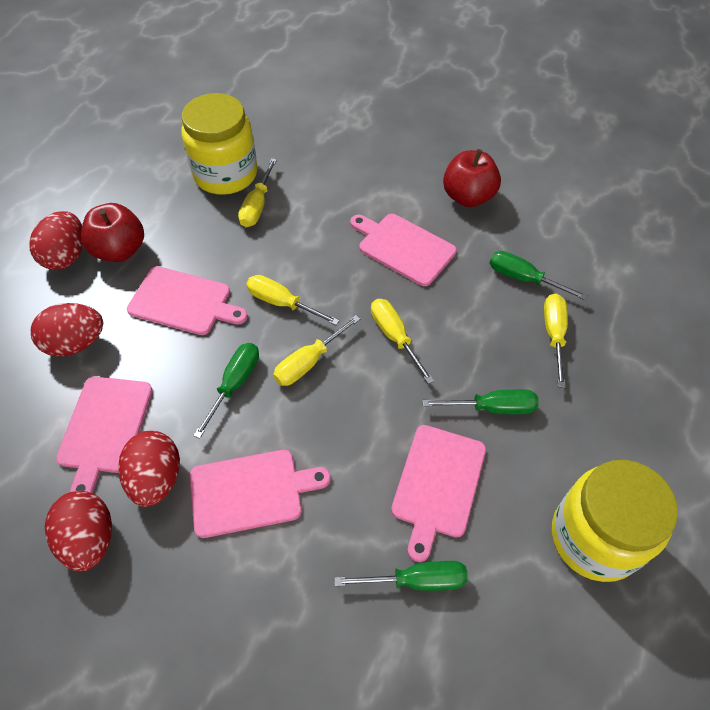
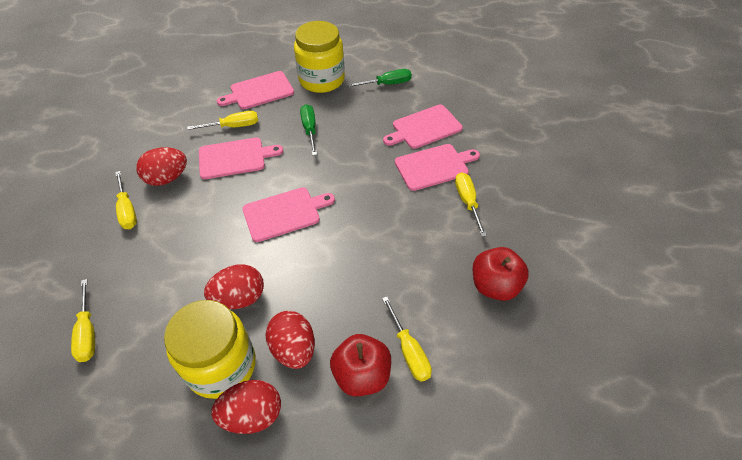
green screwdriver: [193,343,259,439] [334,561,468,591] [423,389,539,414] [490,251,588,301] = 4 -> [300,104,317,155] [348,69,412,87] = 2

